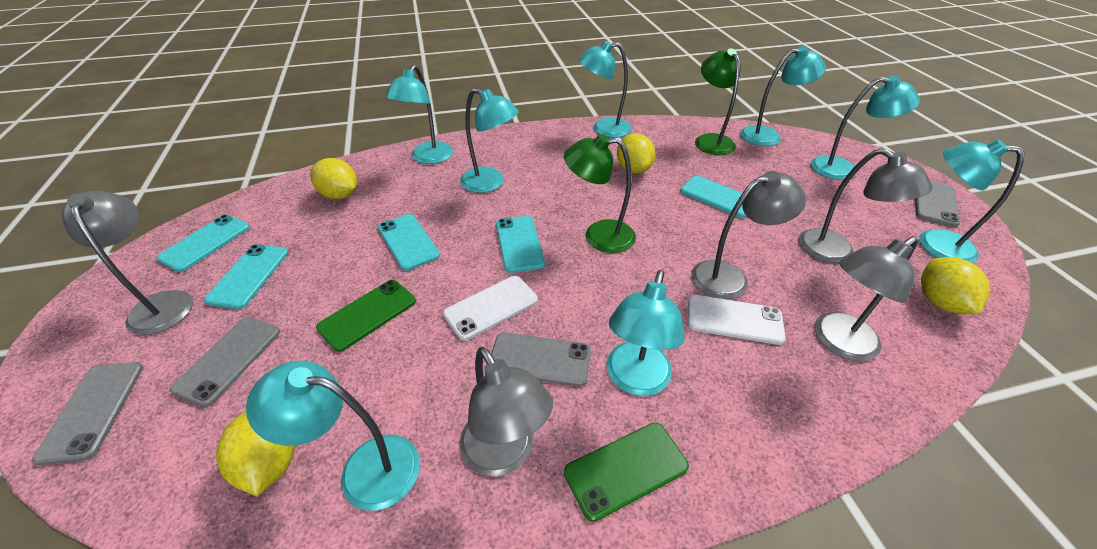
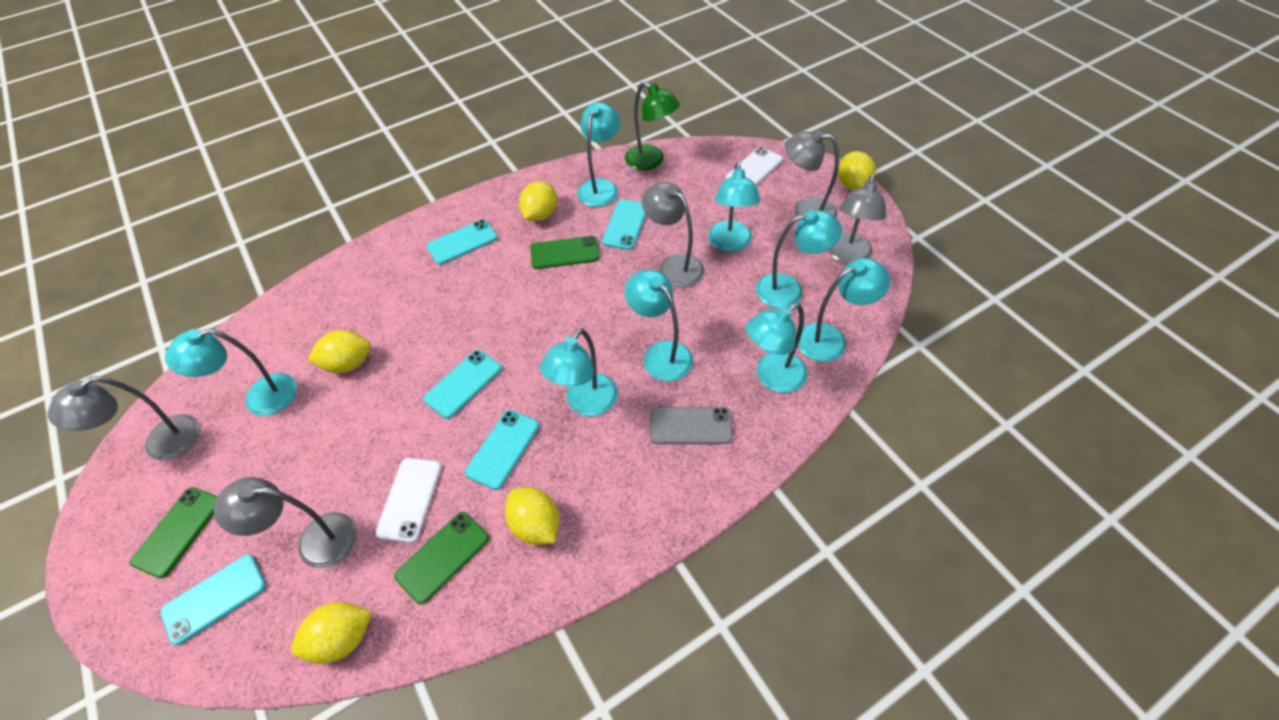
green lamp: [564,134,636,253] [695,48,741,155] = 2 -> [625,81,680,170] = 1
green phone: [316,280,416,352] [564,422,689,522] = 2 -> [130,487,217,578] [394,512,489,604] [530,236,600,269] = 3
grey phone: [32,362,143,465] [170,317,280,407] [491,332,591,387] [915,181,960,227] = 4 -> [650,407,733,444] = 1
yellow lemon: [216,411,295,496] [310,158,357,199] [617,133,655,173] [921,257,990,314] = 4 -> [291,602,372,664] [307,330,371,373] [505,488,559,544] [519,181,557,221] [838,151,876,191] = 5

